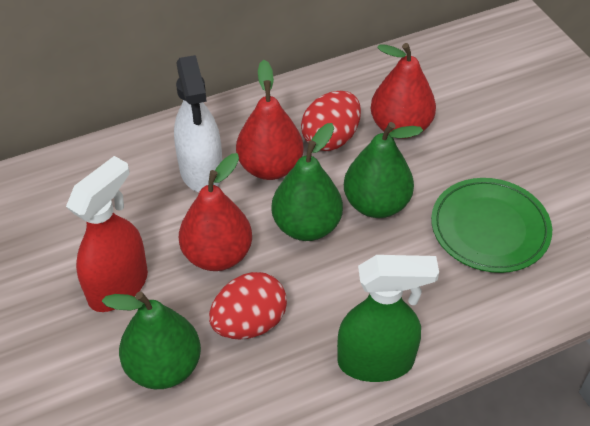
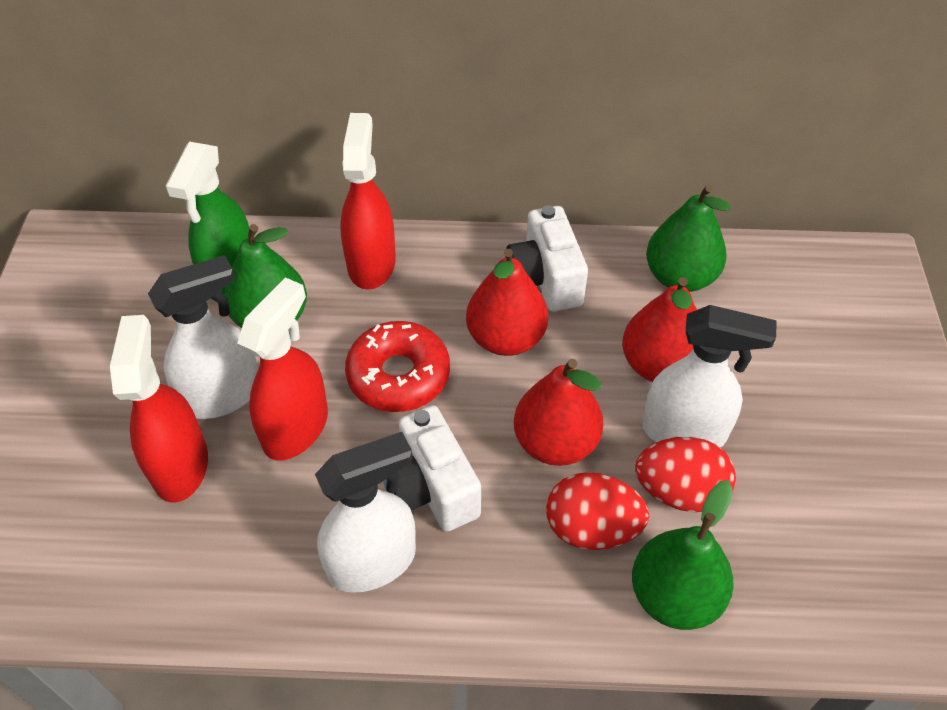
green plate: [431,178,552,273] = 1 -> none = 0
red donut: none = 0 -> [345,321,450,412] = 1
red spray bottle: [66,156,148,312] = 1 -> [110,315,208,503] [237,277,328,460] [340,113,396,290] = 3
white camera: none = 0 -> [383,405,481,532] [506,206,588,312] = 2
white spray bottle: [174,55,222,192] = 1 -> [148,255,258,419] [315,432,416,593] [642,305,777,448] = 3

